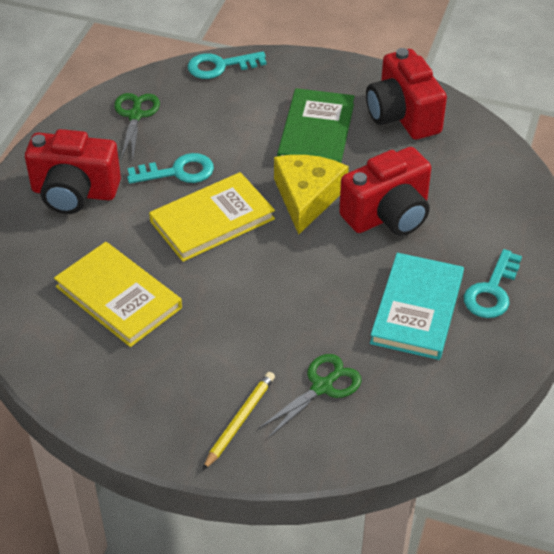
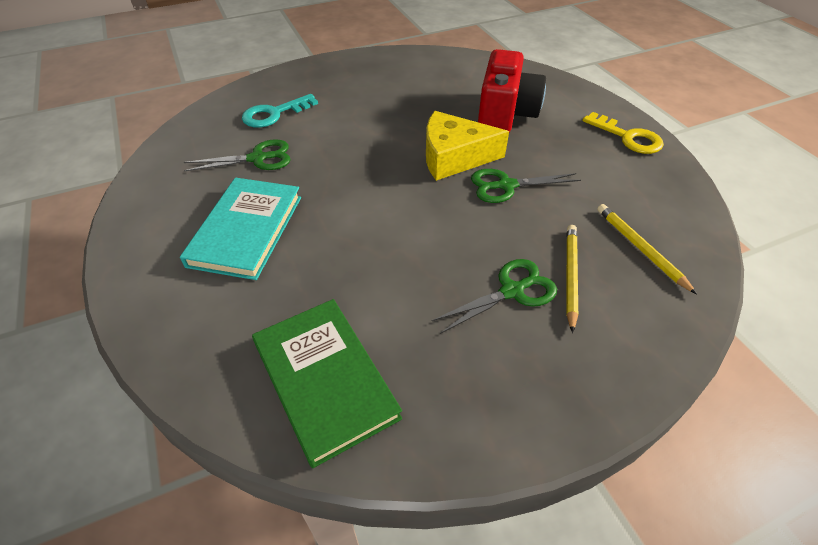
green scissors: [114,93,160,159] [258,354,361,438] = 2 -> [183,139,291,171] [432,259,557,334] [471,169,581,203] = 3
red camera: [25,129,121,214] [339,147,431,236] [366,48,447,140] = 3 -> [478,49,546,133] = 1
turquoise key: [127,153,214,184] [188,51,267,79] [464,249,522,318] = 3 -> [242,94,318,128] = 1
yellow book: [54,242,182,347] [149,172,275,262] = 2 -> none = 0
yellow key: none = 0 -> [582,112,664,154] = 1
yellow pencil: [202,372,275,471] = 1 -> [566,225,578,333] [597,204,697,294] = 2

